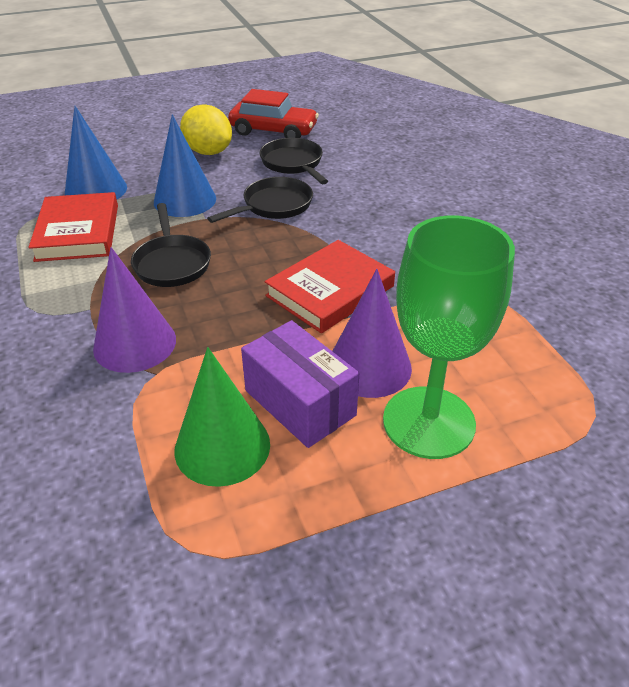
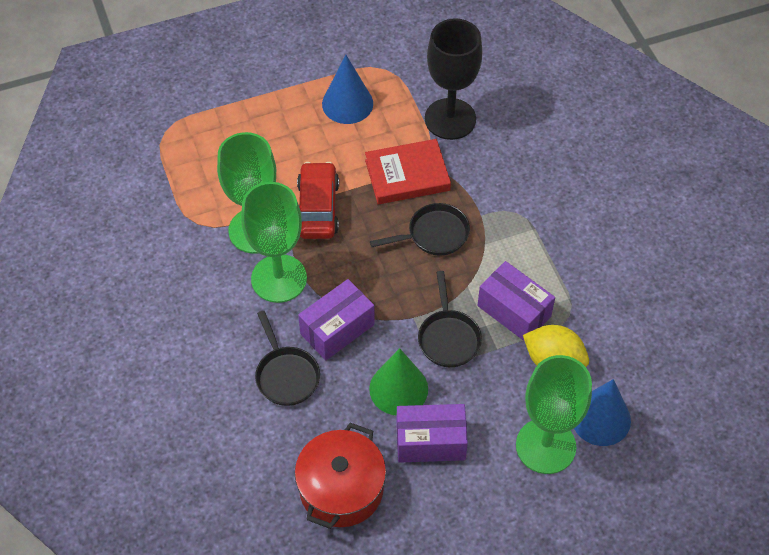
black goblet: none = 0 -> [425,18,482,140] = 1
green goblet: [383,216,515,459] = 1 -> [217,132,276,254] [241,182,307,303] [516,355,592,474] = 3
purple box: [241,320,359,448] = 1 -> [298,279,375,360] [396,404,468,463] [478,261,555,341] = 3
purple cone: [93,247,176,373] [332,269,412,398] = 2 -> none = 0
red book: [29,192,118,262] [265,240,395,333] = 2 -> [365,139,451,204] = 1
red pot: none = 0 -> [295,423,386,529] = 1

